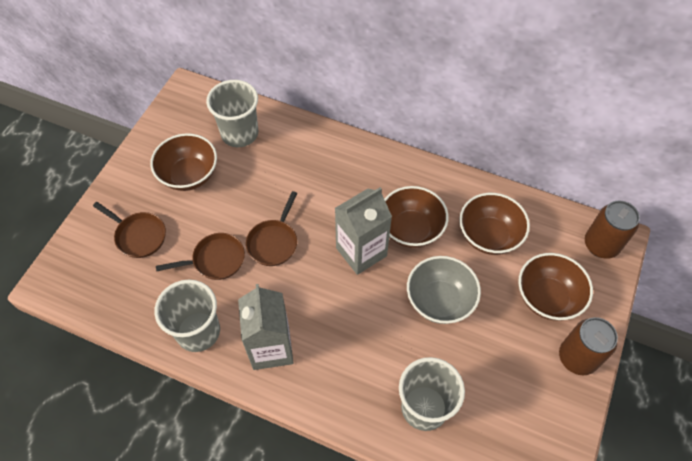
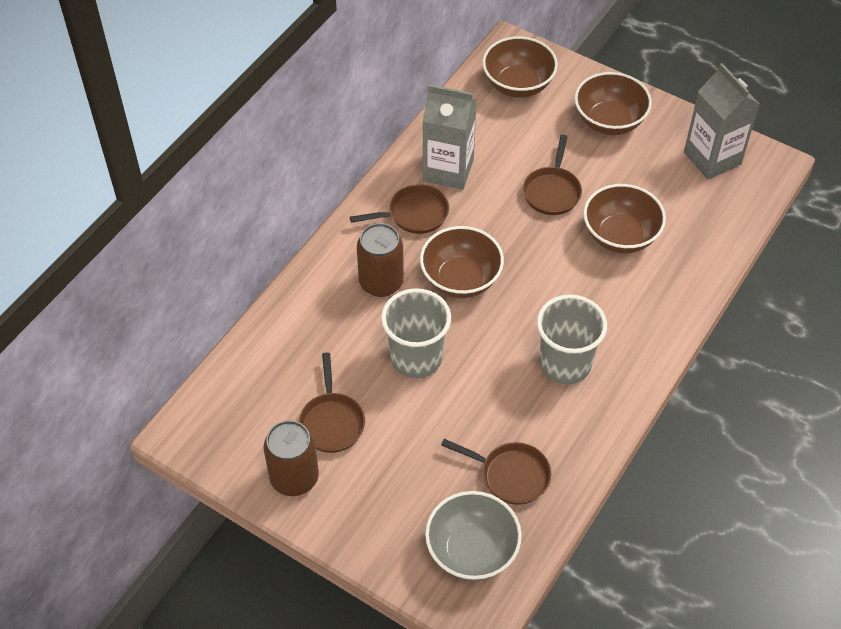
brown pan: [93,202,166,258] [156,233,245,280] [246,191,297,266] = 3 -> [298,352,365,453] [350,184,449,234] [441,439,551,505] [523,135,582,215] = 4
grey cup: [154,279,220,352] [206,80,258,147] [399,357,465,431] = 3 -> [381,288,451,378] [537,294,607,385] = 2

